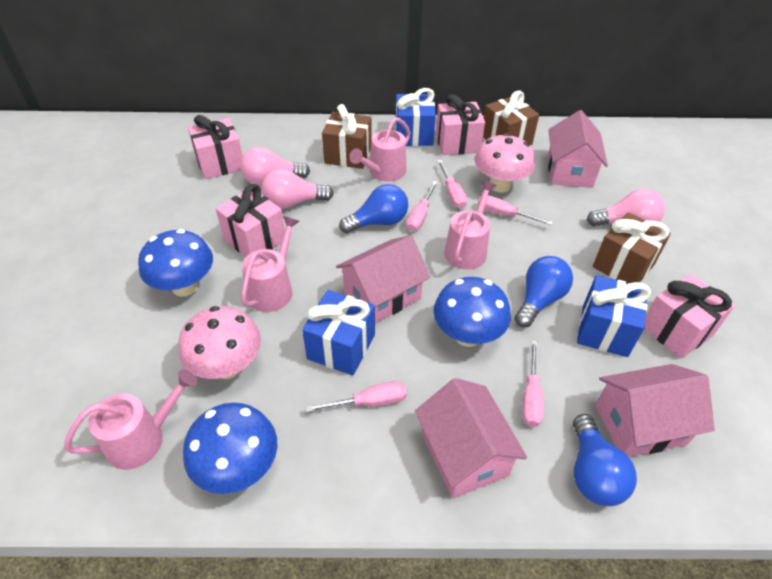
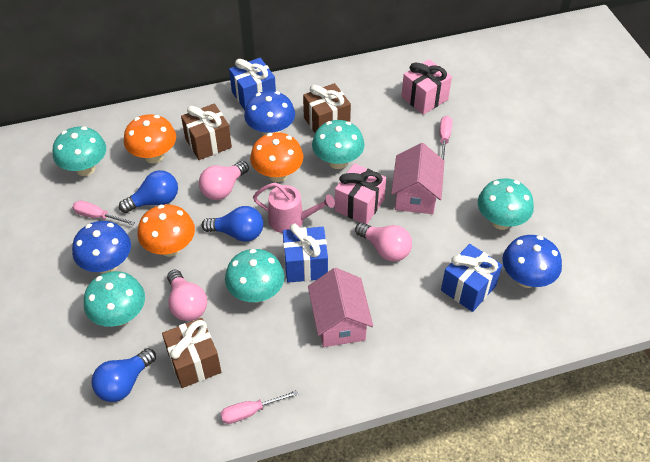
orange mushroom: none = 0 -> [124,114,176,163] [137,205,195,257] [250,132,303,182] = 3
pink gift: [188,115,243,179] [216,184,285,257] [436,94,485,155] [644,274,735,359] = 4 -> [335,163,386,224] [401,59,452,115] = 2
pink house: [336,235,430,323] [415,378,527,498] [548,110,608,188] [595,364,715,457] = 4 -> [308,268,373,347] [391,143,444,214] = 2
pink mushroom: [178,306,261,379] [475,133,535,193] = 2 -> none = 0
pink screwdriver: [305,381,407,412] [406,181,438,231] [437,160,467,209] [478,195,553,225] [522,341,544,427] = 5 -> [72,201,135,225] [220,390,298,424] [440,116,452,161] = 3
pink watering can: [64,369,197,470] [241,216,300,312] [349,117,411,181] [444,181,496,270] = 4 -> [253,183,335,233] = 1
turquoise mushroom: none = 0 -> [53,127,106,176] [84,271,145,327] [225,249,285,303] [312,120,364,169] [478,178,534,230] = 5

